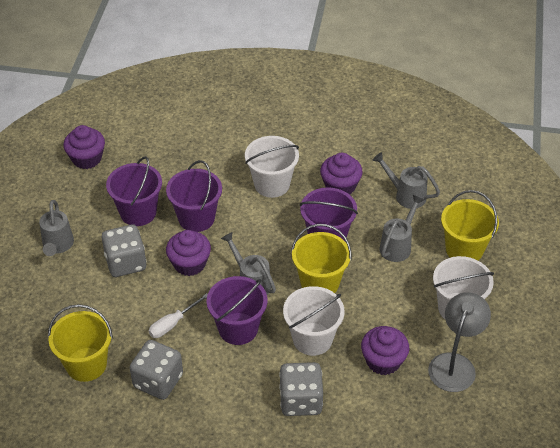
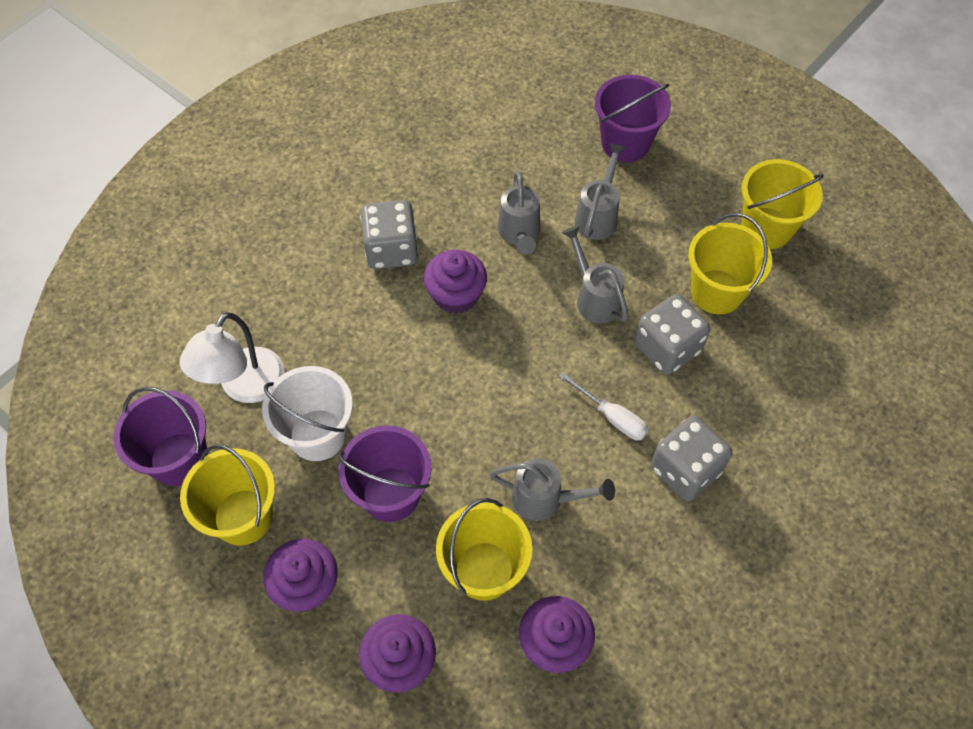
grey lamp: [428,292,491,392] = 1 -> none = 0
purple bucket: [106,156,162,226] [166,160,222,232] [207,276,267,345] [300,187,358,241] = 4 -> [114,387,208,486] [338,425,432,522] [595,75,671,162] = 3
white bucket: [245,136,299,198] [283,286,345,356] [433,256,494,320] = 3 -> [262,366,353,461] = 1
white lamp: none = 0 -> [180,312,285,403] = 1
yellow bucket: [48,304,113,382] [292,224,352,293] [441,190,499,260] = 3 -> [180,444,275,545] [436,498,532,601] [688,213,772,314] [741,159,824,249] = 4

